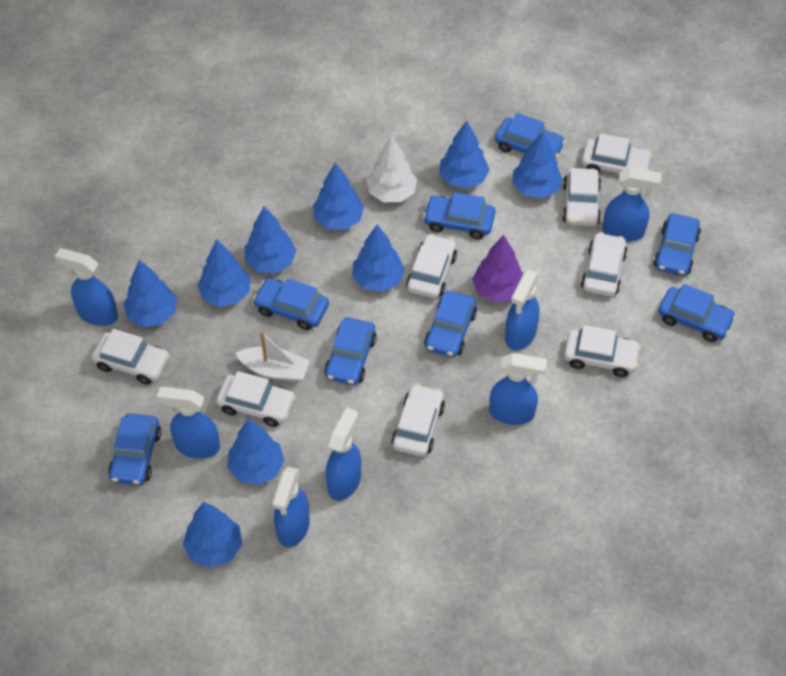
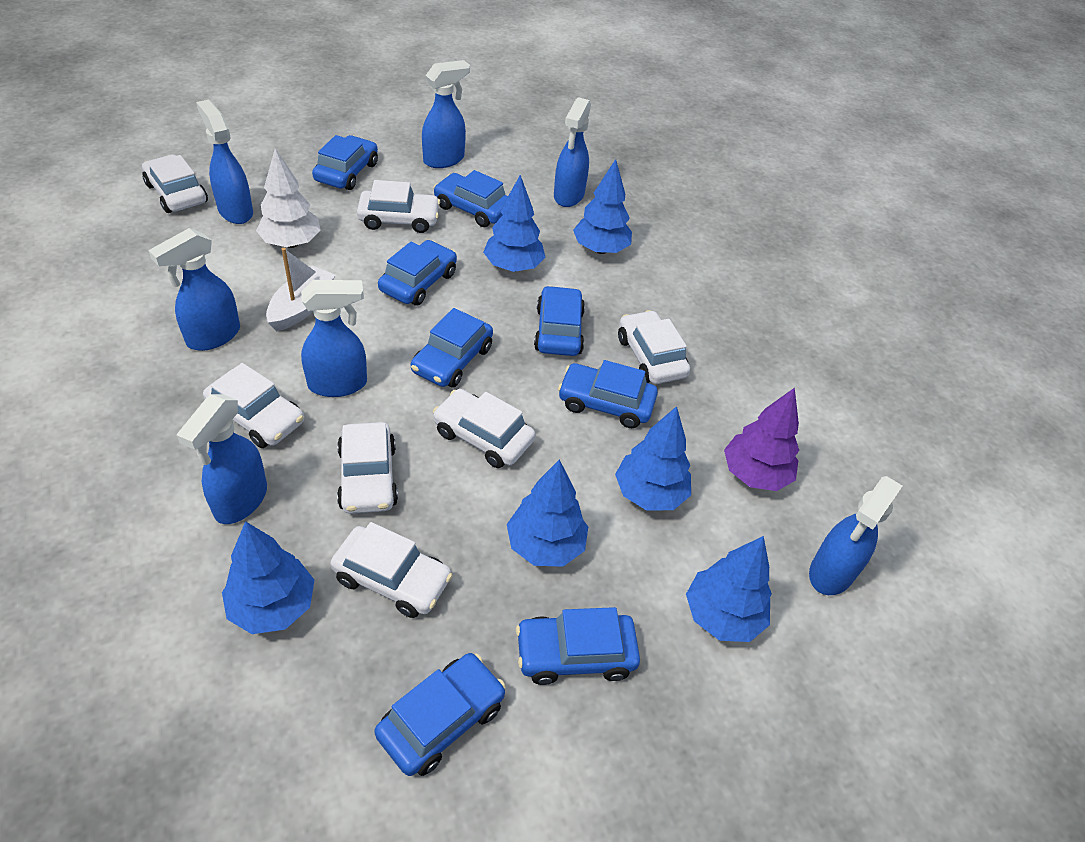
blue tree: [123,260,177,327] [183,502,242,568] [197,239,250,307] [227,419,285,485] [245,206,296,273] [313,162,364,230] [352,224,405,292] [439,121,489,189] [513,131,563,199] = 9 -> [222,521,314,634] [483,175,545,272] [507,459,588,567] [573,159,632,254] [615,406,691,511] [686,536,772,642] = 6
white car: [92,329,170,385] [216,371,296,427] [391,384,445,456] [406,234,457,298] [562,168,601,226] [564,325,641,377] [581,133,652,174] [581,232,627,296] = 8 -> [142,155,208,213] [203,363,304,448] [330,522,453,618] [337,422,398,514] [357,180,440,233] [433,389,535,468] [618,310,690,384] = 7

